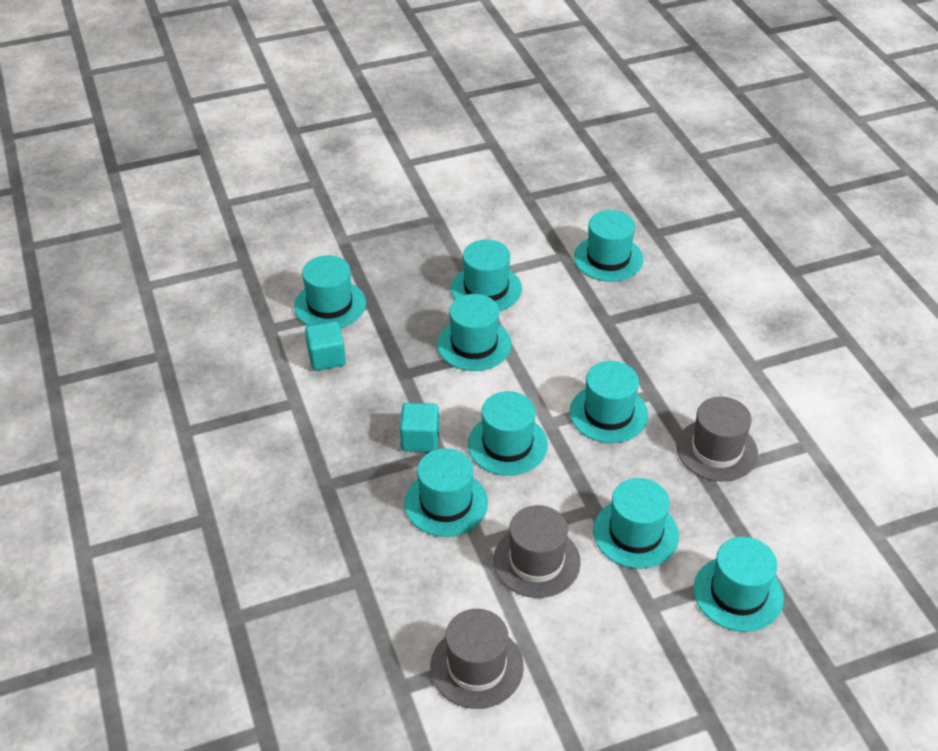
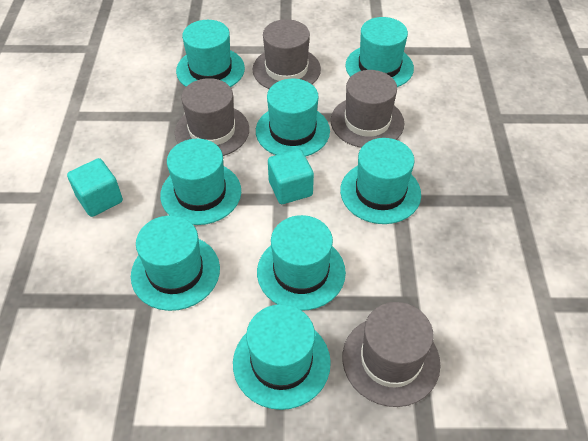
grey hat: [430,609,524,709] [493,505,581,598] [676,397,758,481] = 3 -> [175,78,249,156] [253,19,321,89] [331,70,404,148] [342,302,441,407] = 4
turquoise hat: [294,255,366,328] [404,448,488,537] [437,294,512,371] [451,240,522,311] [468,391,548,476] [569,361,648,443] [574,210,643,282] [593,478,679,569] [693,537,784,632] = 9 -> [131,215,220,311] [160,139,241,225] [176,20,245,87] [233,304,331,410] [256,79,330,157] [257,215,346,311] [340,138,421,224] [346,17,414,87] = 8

